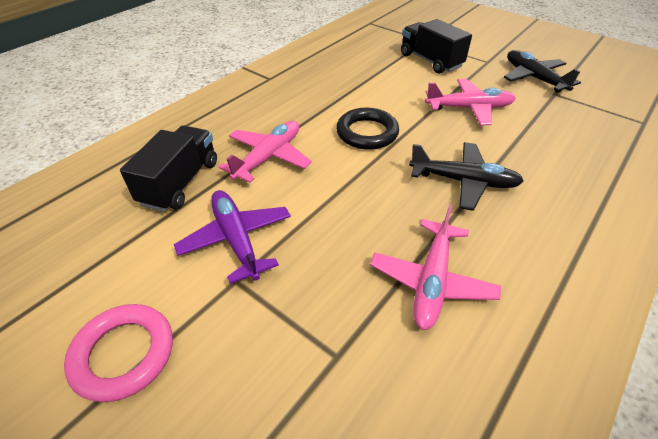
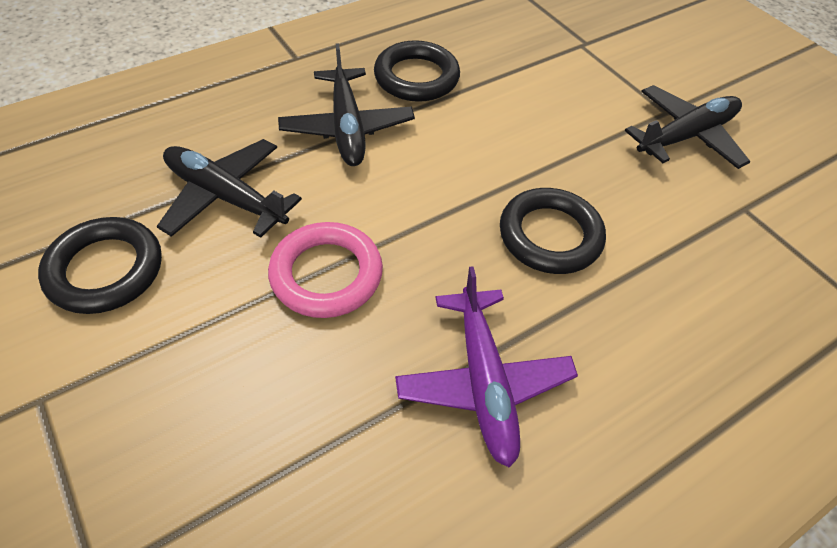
black plane: [409,142,524,211] [504,50,581,93] = 2 -> [157,139,302,238] [278,43,415,166] [625,85,751,169] = 3
black ring: [336,108,399,150] = 1 -> [38,217,162,314] [374,40,460,102] [500,188,606,274] = 3
black truck: [120,125,217,212] [401,19,472,74] = 2 -> none = 0
pink plane: [219,121,312,183] [370,204,501,330] [425,79,516,125] = 3 -> none = 0

